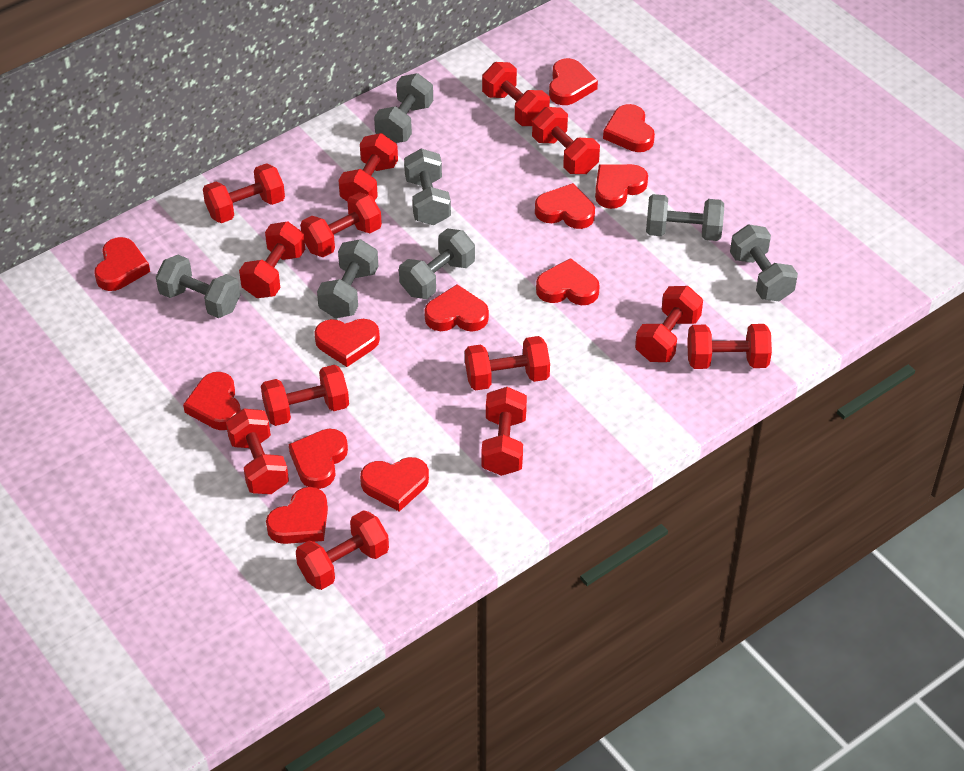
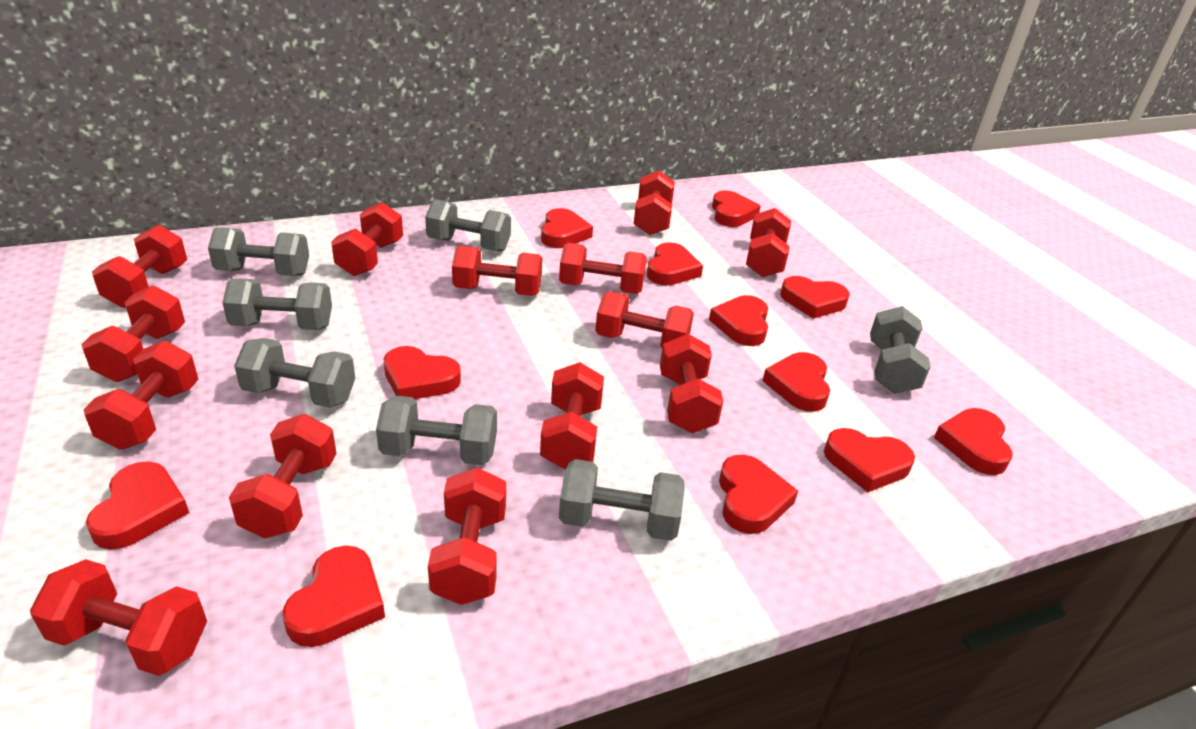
red dumbbell: [203,163,285,223] [226,408,289,494] [239,222,305,298] [261,365,349,426] [296,510,389,590] [300,192,382,257] [338,133,398,201] [465,336,550,391] [481,387,527,476] [482,62,550,126] [532,107,600,174] [635,286,703,362] [687,324,772,369] = 13 -> [30,559,207,676] [81,285,185,382] [83,341,198,449] [92,225,187,308] [229,414,337,539] [331,202,403,276] [428,468,506,605] [452,246,542,296] [540,362,604,469] [559,243,647,294] [595,291,694,347] [634,171,675,235] [660,334,723,433] [746,208,791,277] = 14

